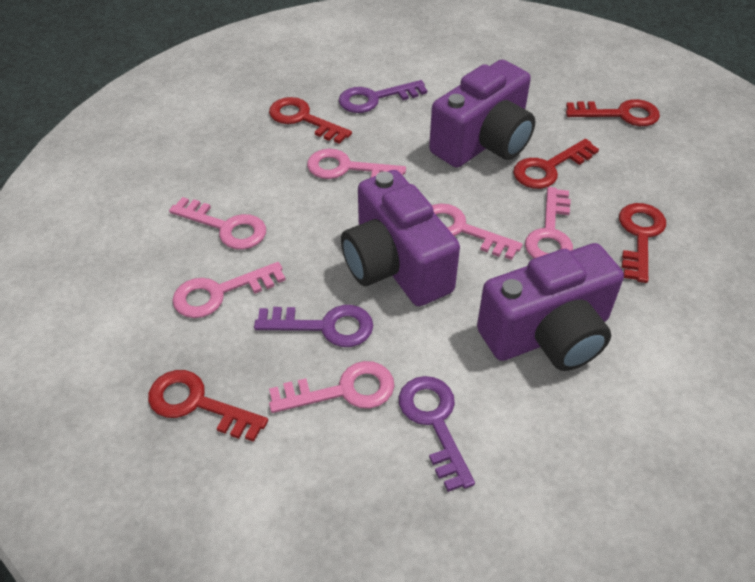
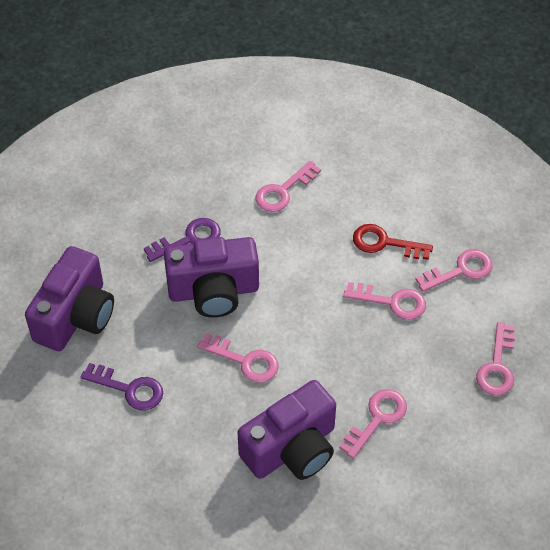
purple key: [254,305,373,347] [339,80,427,113] [399,376,475,492] = 3 -> [80,363,163,410] [144,218,220,262] = 2
red key: [148,370,268,442] [269,97,352,144] [513,139,599,189] [566,99,660,126] [619,203,666,283] = 5 -> [353,224,433,260] = 1

